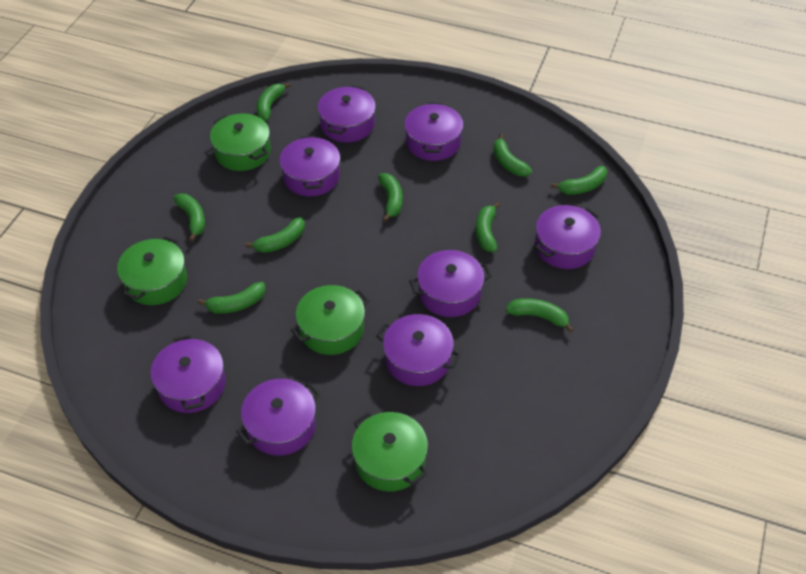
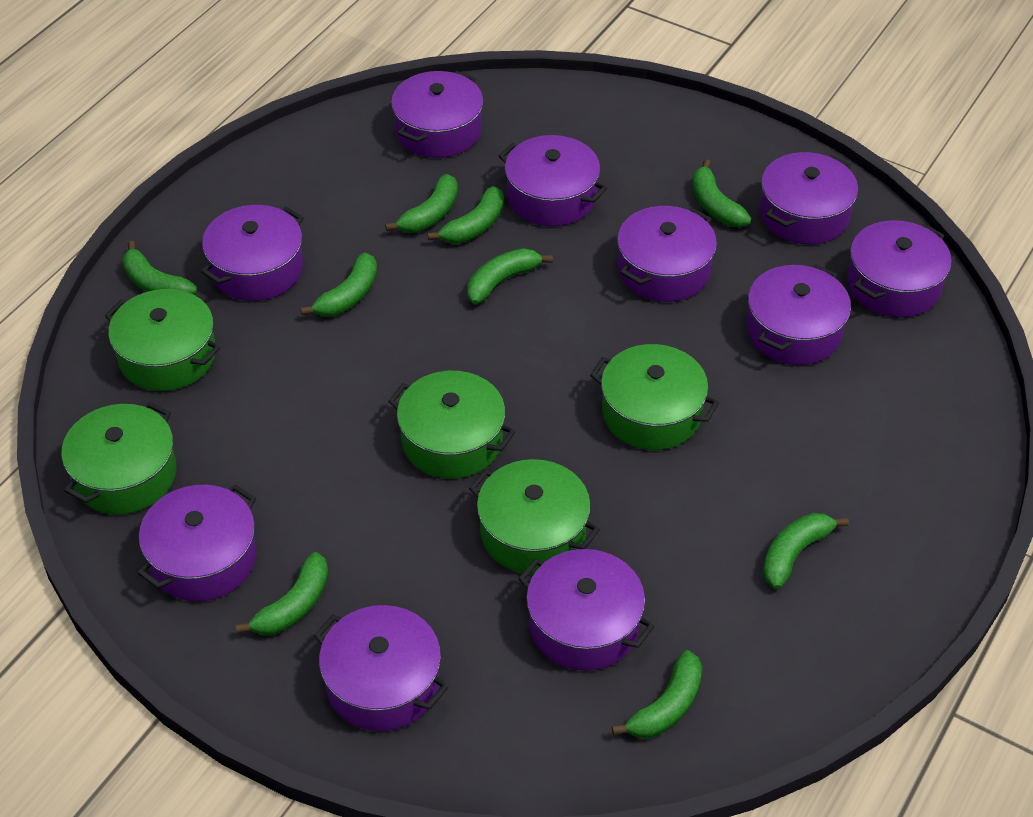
green pot: [117,236,187,305] [210,114,271,171] [291,285,369,355] [352,412,428,492] = 4 -> [61,401,177,514] [105,289,220,391] [388,371,515,479] [469,459,600,574] [590,344,719,450] = 5
purple pot: [151,335,226,413] [236,379,320,456] [279,135,340,196] [318,85,376,142] [376,314,461,386] [404,102,463,161] [409,250,492,317] [535,205,601,269] = 8 -> [137,484,257,601] [201,205,304,301] [314,605,448,731] [391,71,483,158] [499,135,607,226] [518,549,654,671] [617,206,717,302] [746,264,851,365] [760,152,858,244] [847,220,952,317] = 10

